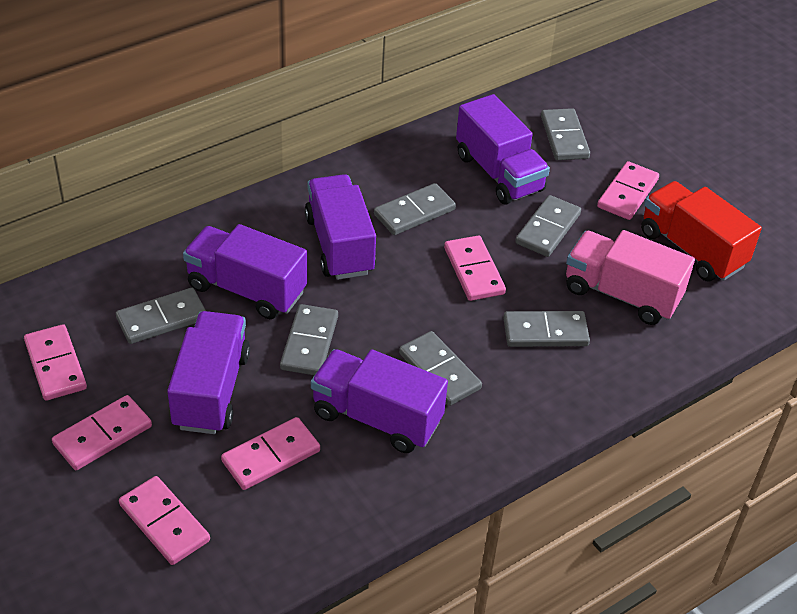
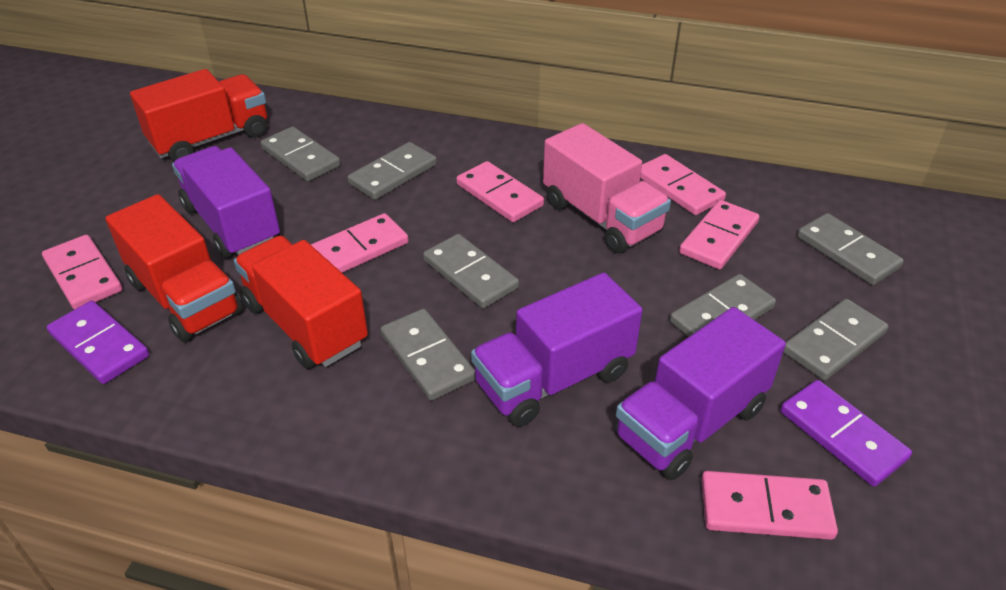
purple domino: none = 0 -> [47,301,149,384] [780,380,912,487] = 2
purple truck: [167,311,250,434] [183,224,307,319] [305,174,376,280] [311,349,448,453] [456,94,550,205] = 5 -> [172,146,280,258] [471,273,643,427] [614,307,786,480] = 3
red truck: [641,181,762,282] = 1 -> [105,194,243,342] [130,69,267,161] [234,236,368,369] = 3

